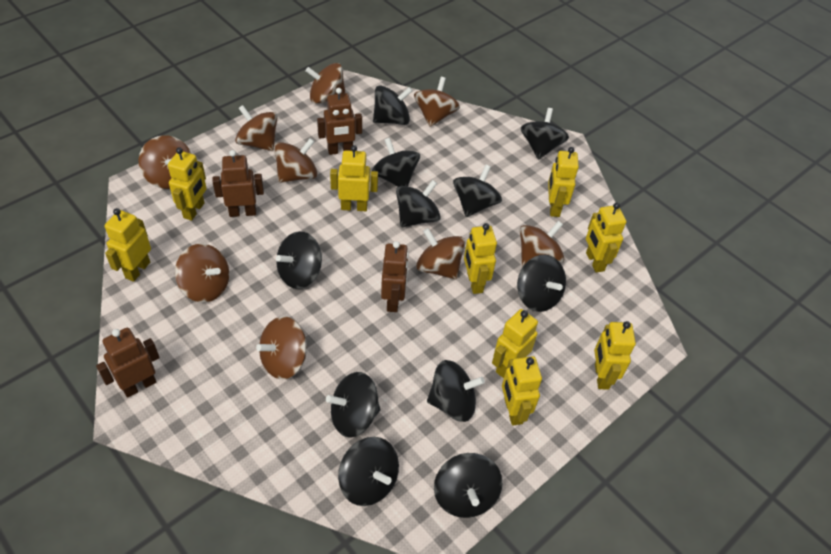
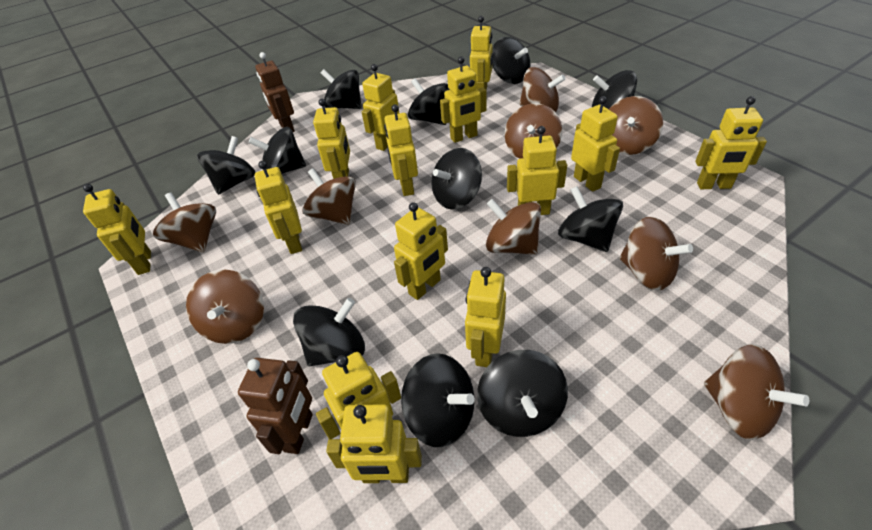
brown robot: [96,328,160,398] [212,150,264,217] [317,88,362,155] [381,241,409,312] = 4 -> [238,358,313,454] [255,52,295,132] = 2
yellow robot: [105,208,151,282] [168,147,207,221] [330,145,378,211] [464,223,497,294] [492,309,538,378] [502,356,542,425] [548,147,579,217] [586,203,626,273] [594,321,636,390] = 9 -> [83,184,151,275] [255,161,302,254] [313,99,350,179] [316,352,401,439] [326,404,422,483] [362,64,399,151] [384,104,418,196] [394,202,448,300] [440,56,486,143] [465,267,506,367] [470,16,493,90] [507,126,567,215] [571,96,620,192] [695,96,767,189] = 14

